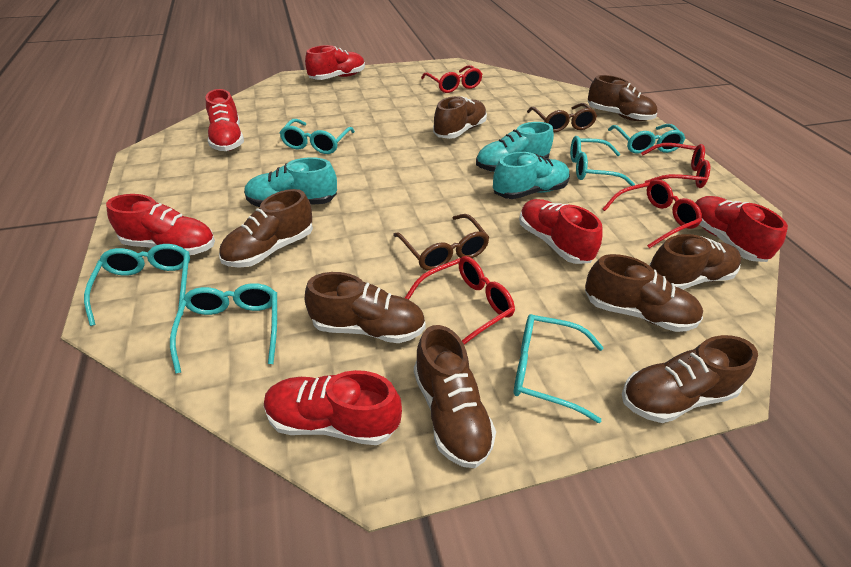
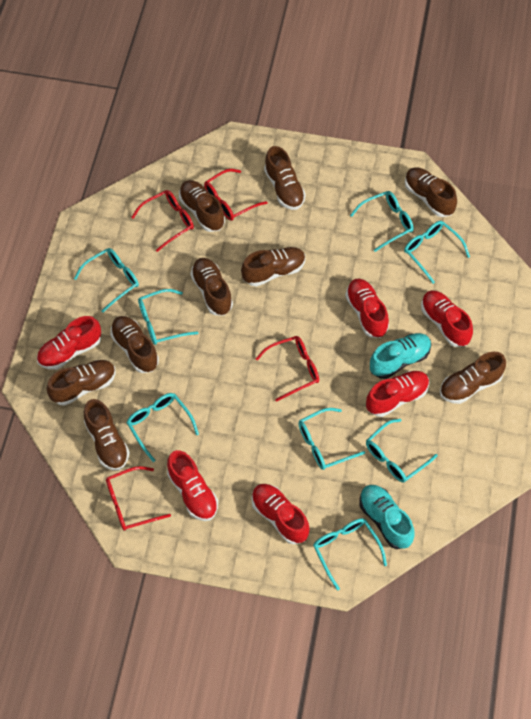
brown glasses: [393,214,490,271] [527,103,597,132] = 2 -> none = 0
brown shoe: [219,189,313,268] [305,272,426,343] [414,325,496,468] [433,96,487,139] [585,254,703,332] [588,75,657,121] [622,335,758,423] [649,234,741,290] = 8 -> [46,360,116,406] [84,399,130,471] [110,316,159,373] [179,180,225,232] [190,258,233,315] [241,247,305,287] [264,146,306,210] [405,168,457,217] [440,352,506,404] = 9
turquoise glasses: [84,244,190,326] [170,283,277,374] [280,119,355,154] [514,314,604,423] [570,136,635,186] [608,124,686,154] = 6 -> [74,248,139,313] [126,393,199,462] [138,289,198,345] [298,408,365,470] [313,518,387,591] [350,191,414,252] [366,419,437,483] [404,221,470,284] = 8
turquoise shoe: [244,157,337,207] [476,122,554,172] [493,152,570,199] = 3 -> [359,485,415,549] [370,333,431,379] = 2

